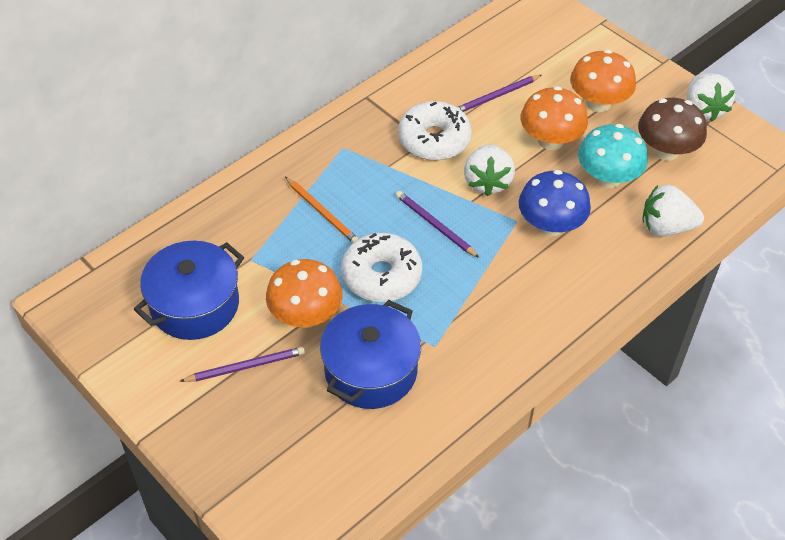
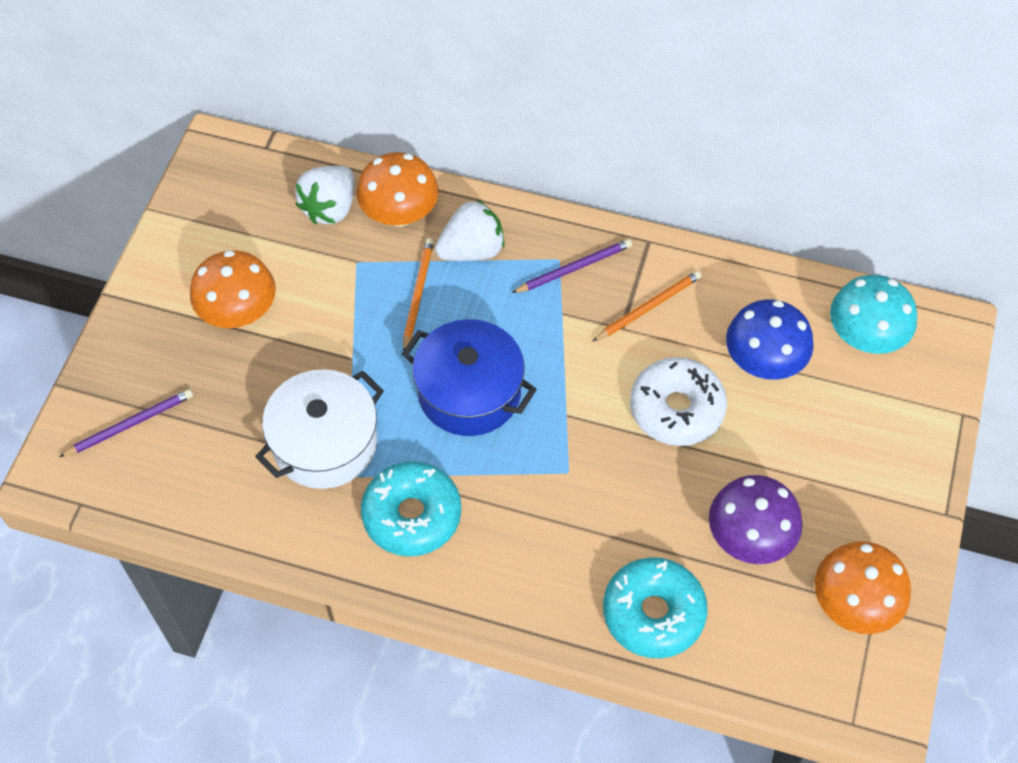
blue pot: [134,241,244,340] [320,300,421,409] = 2 -> [402,319,537,436] = 1
brown mushroom: [638,98,707,161] = 1 -> none = 0
orange pencil: [285,177,359,243] = 1 -> [403,238,434,351] [593,270,702,341] = 2
purple mushroom: none = 0 -> [709,475,803,564] = 1
purple pencil: [179,347,305,382] [396,191,479,258] [457,75,542,112] = 3 -> [59,389,193,457] [512,239,632,293] = 2
turquoise donut: none = 0 -> [361,461,462,556] [603,557,708,658] = 2
white donut: [341,233,422,302] [398,101,472,160] = 2 -> [630,357,727,446] = 1
white pot: none = 0 -> [255,369,384,489] = 1
white strawberry: [464,144,515,196] [642,185,704,237] [687,73,735,122] = 3 -> [295,166,354,224] [435,200,505,261] = 2

